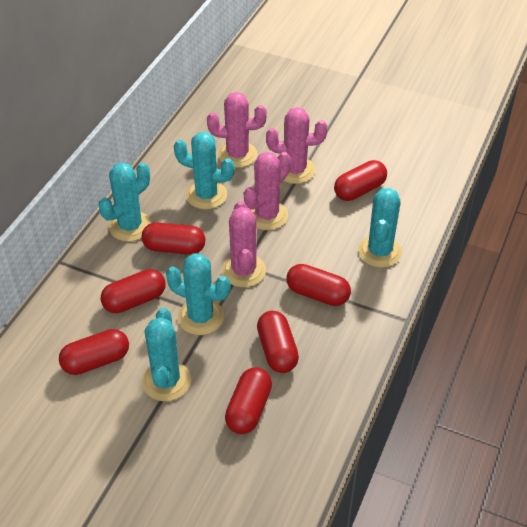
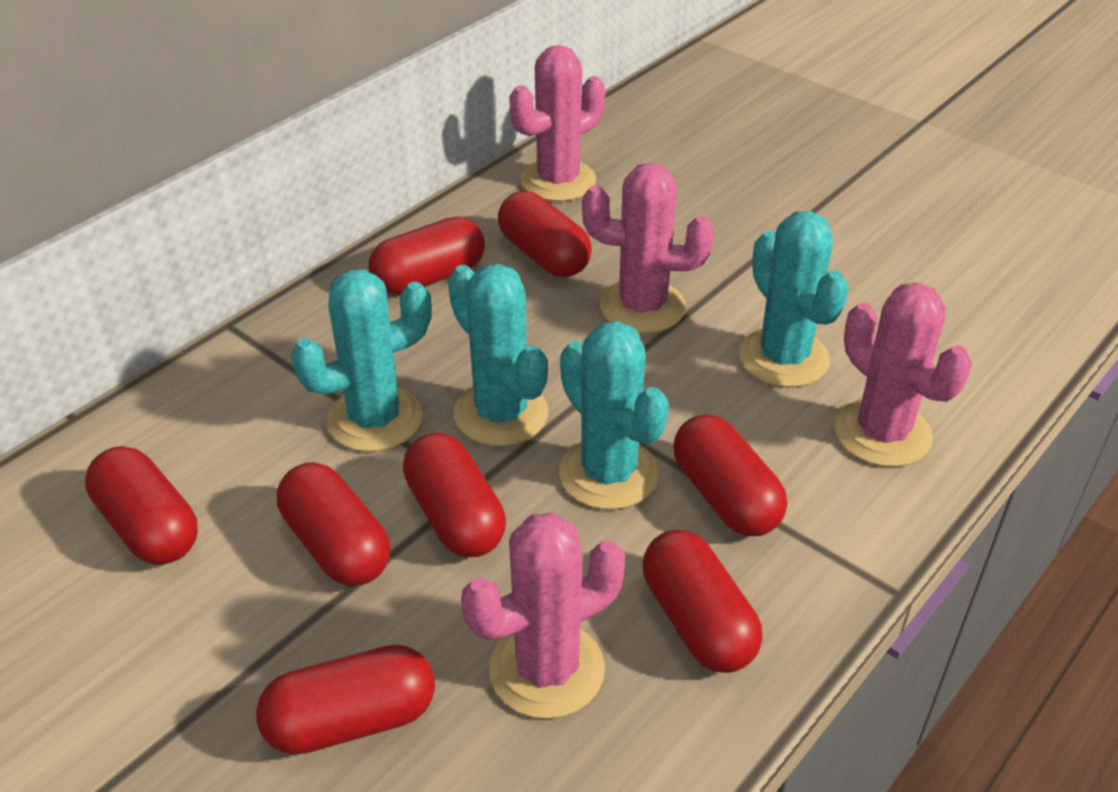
red capsule: [59,329,129,375] [101,269,166,313] [141,222,205,255] [225,367,272,434] [257,311,299,373] [286,264,351,306] [334,160,387,201] = 7 -> [85,446,198,565] [256,645,435,755] [277,462,390,586] [369,217,485,295] [403,433,506,557] [498,191,592,277] [643,530,763,673] [673,414,787,536] = 8
turquoise cactus: [98,163,151,242] [142,308,191,401] [166,253,231,335] [174,132,235,209] [358,188,402,268] = 5 -> [291,269,432,452] [448,264,548,446] [559,321,669,510] [739,211,849,387] = 4

